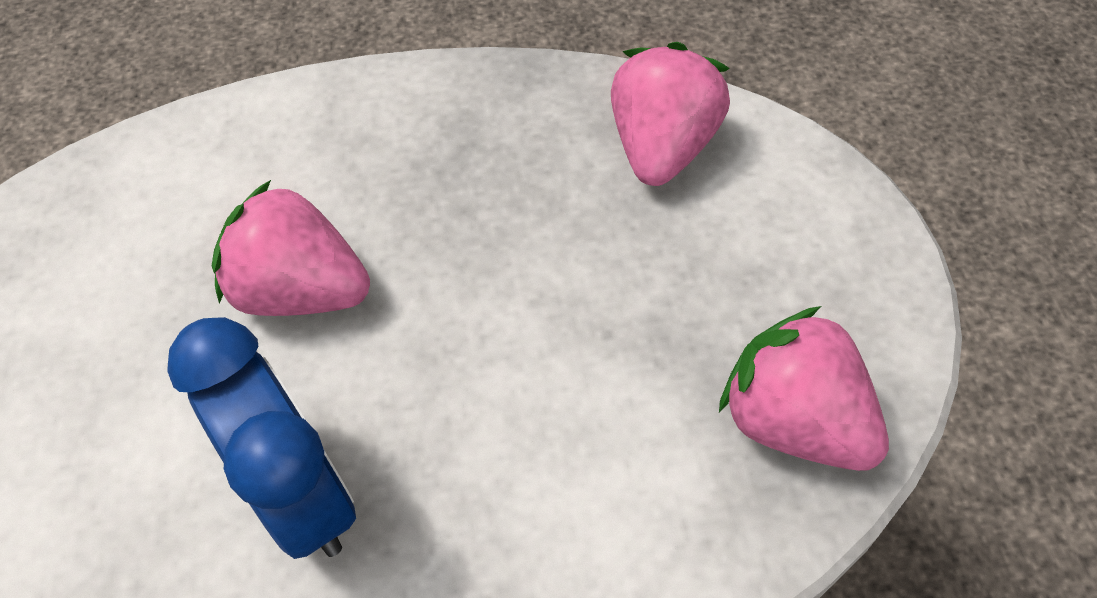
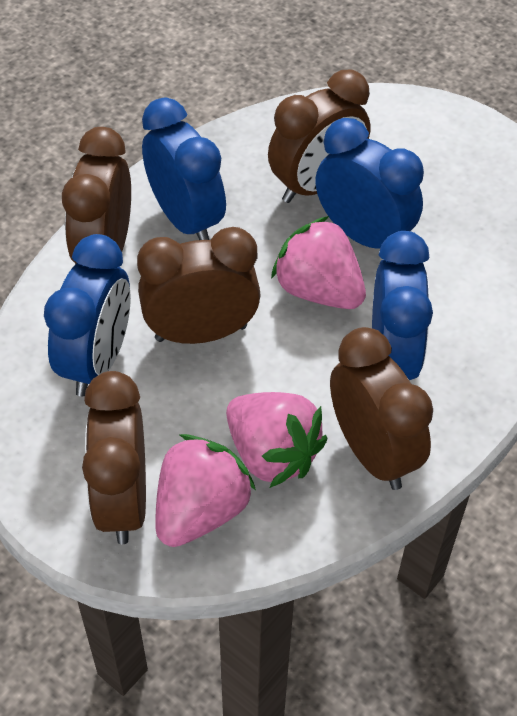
blue clock: [167,317,356,559] = 1 -> [44,234,131,397] [142,97,226,240] [315,118,424,249] [372,231,433,380] = 4
brown clock: none = 0 -> [62,127,131,264] [82,371,146,544] [137,227,261,344] [268,69,371,203] [330,327,433,490] = 5

